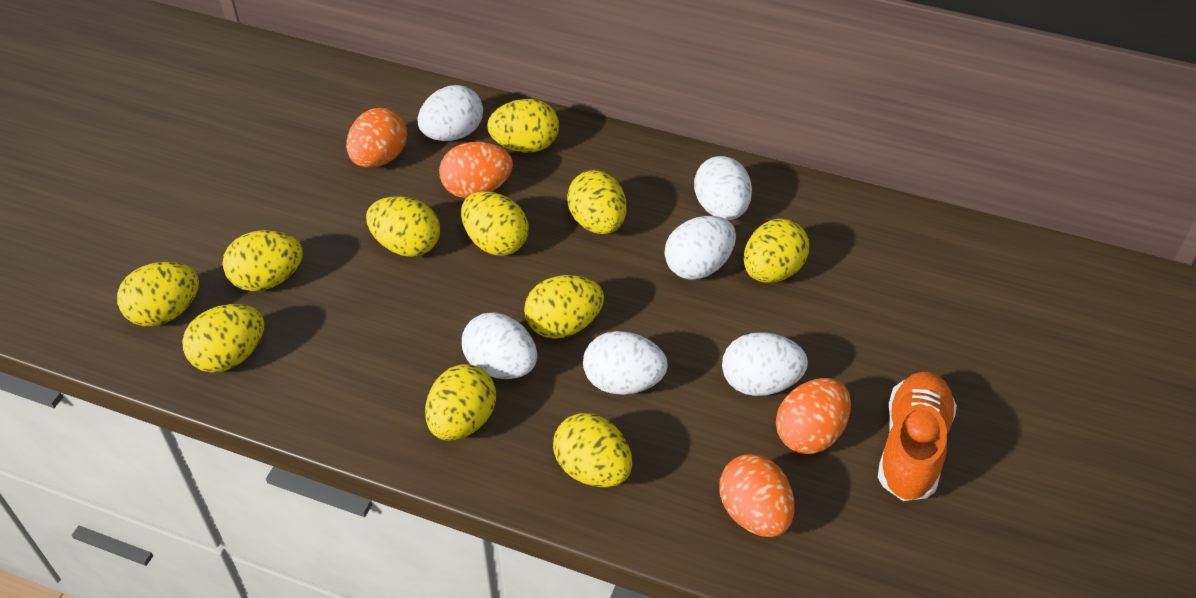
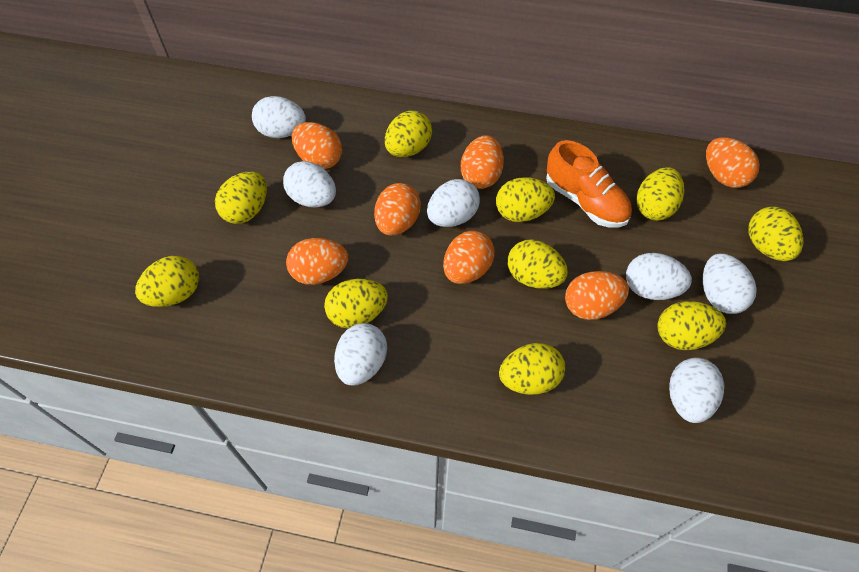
orange egg: [346,108,407,168] [439,142,513,198] [719,454,795,537] [776,378,851,454] = 4 -> [286,238,348,285] [292,122,342,169] [374,183,421,236] [443,231,495,284] [461,135,504,189] [565,271,629,320] [706,137,759,188] = 7
white egg: [417,85,483,141] [462,313,537,379] [583,331,668,395] [664,216,736,280] [694,156,752,220] [722,332,808,396] = 6 -> [252,96,306,138] [283,161,336,208] [334,323,387,385] [427,179,480,227] [626,253,692,300] [669,358,724,423] [703,254,757,314] = 7
yellow egg: [117,262,199,326] [182,304,264,373] [223,230,303,291] [366,196,440,257] [425,364,496,440] [461,191,528,256] [487,99,559,152] [524,275,604,339] [553,413,632,487] [567,170,627,234] [744,219,809,283] = 11 -> [135,256,199,307] [215,172,267,224] [324,279,388,328] [385,111,432,157] [496,177,555,222] [499,343,565,395] [508,239,568,289] [636,167,684,221] [657,301,726,350] [748,207,803,261] = 10

